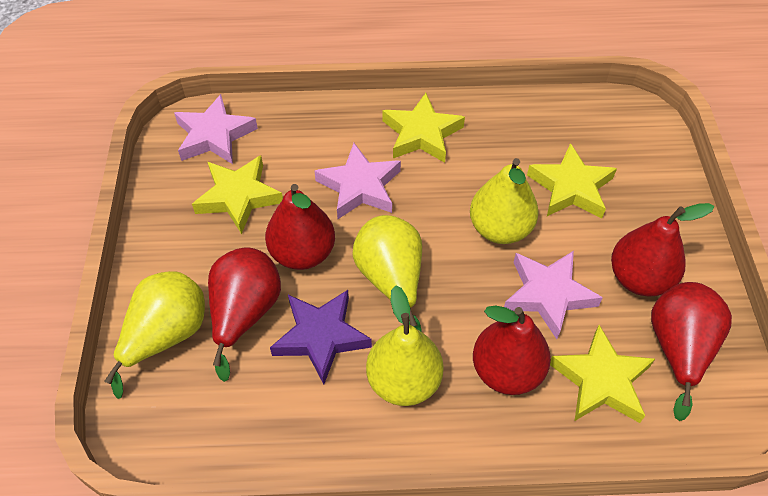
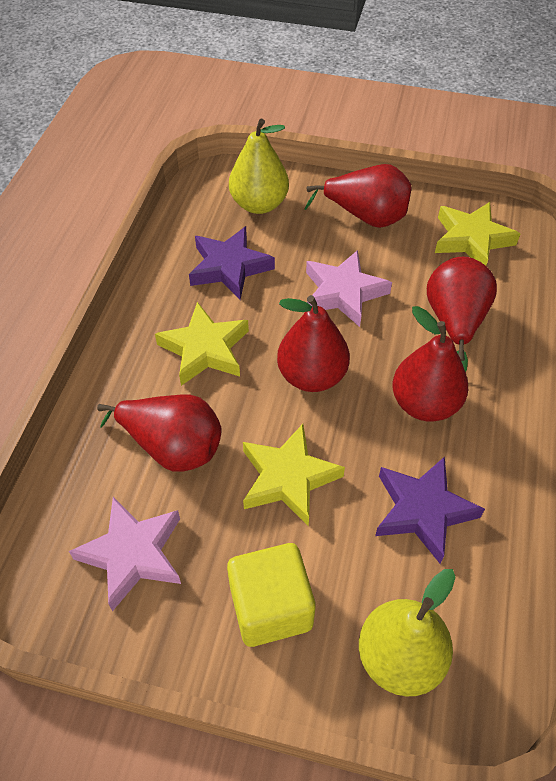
pink star: [174,94,258,164] [314,143,401,219] [504,251,603,339] = 3 -> [69,497,181,611] [306,250,392,327] = 2
purple star: [270,290,372,384] = 1 -> [189,226,275,300] [375,456,485,564] = 2
yellow cube: none = 0 -> [227,543,315,647] = 1
yellow pear: [105,271,205,399] [352,215,422,332] [366,285,444,406] [470,158,539,244] = 4 -> [229,118,289,214] [359,569,456,696] = 2
yellow star: [192,156,283,234] [382,93,465,163] [527,143,617,219] [550,325,655,423] = 4 -> [155,302,249,386] [243,424,345,526] [435,202,520,266] = 3

